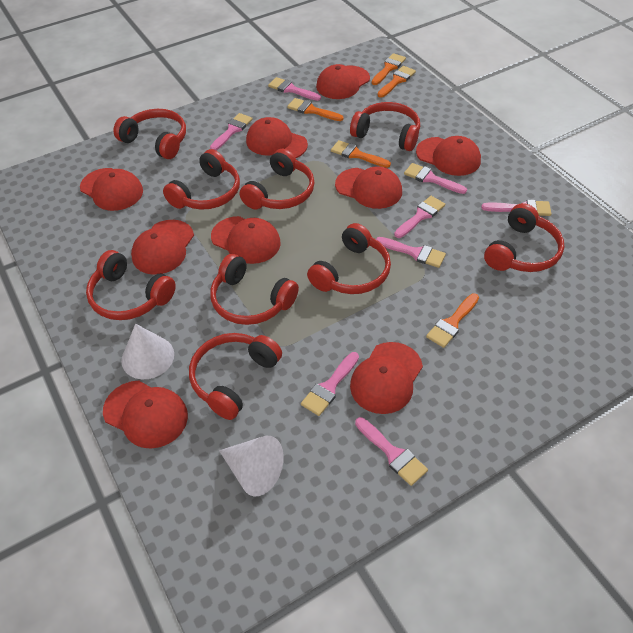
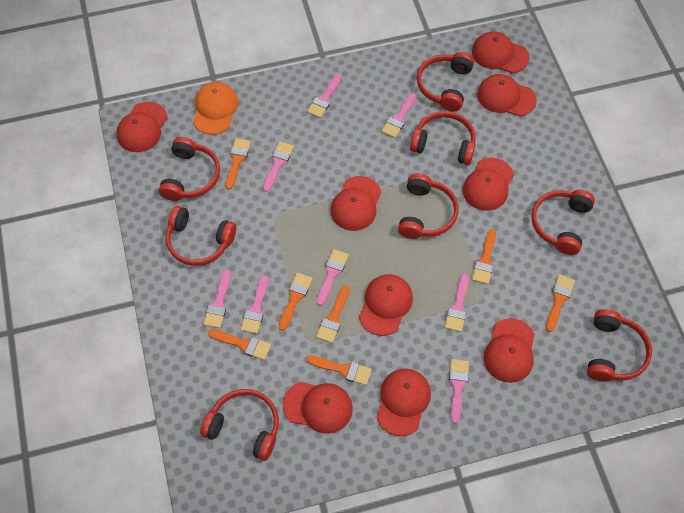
orange brush: [287,98,344,121] [331,140,391,168] [372,53,406,85] [377,66,416,98] [426,293,479,348] = 5 -> [208,329,271,360] [226,138,251,189] [279,273,313,331] [307,356,372,385] [316,285,350,343] [472,229,496,284] [546,275,575,332] = 7
orange cap: none = 0 -> [193,82,238,135] = 1
red headphones: [86,250,176,320] [114,109,186,159] [163,149,240,210] [189,333,282,420] [210,254,299,325] [240,149,315,209] [307,223,391,294] [350,102,420,151] [484,203,564,272] = 9 -> [159,137,220,201] [166,206,236,266] [200,389,279,461] [398,173,459,239] [410,111,476,165] [417,52,474,112] [531,190,595,255] [587,309,652,381] = 8
white cone: [121,324,174,379] [219,436,284,497] = 2 -> none = 0

